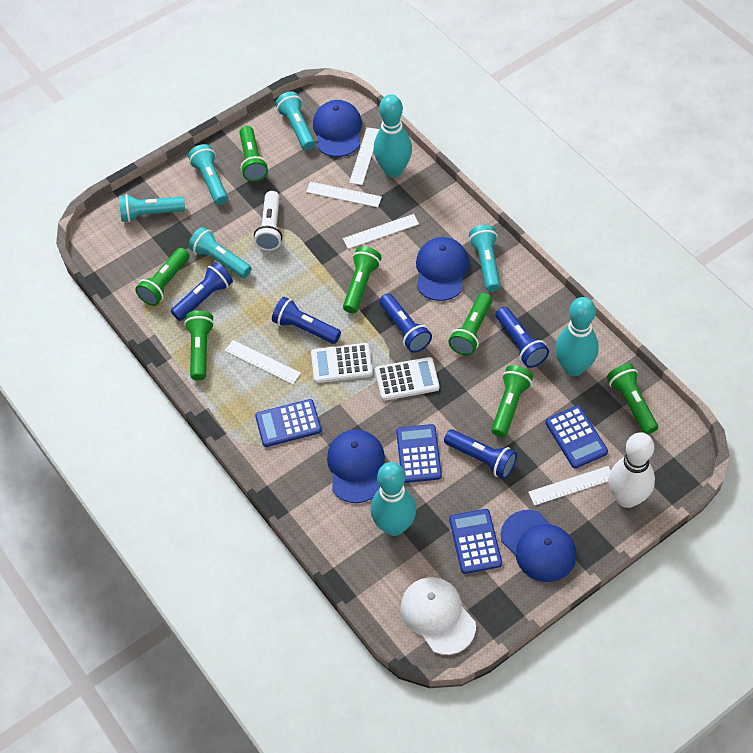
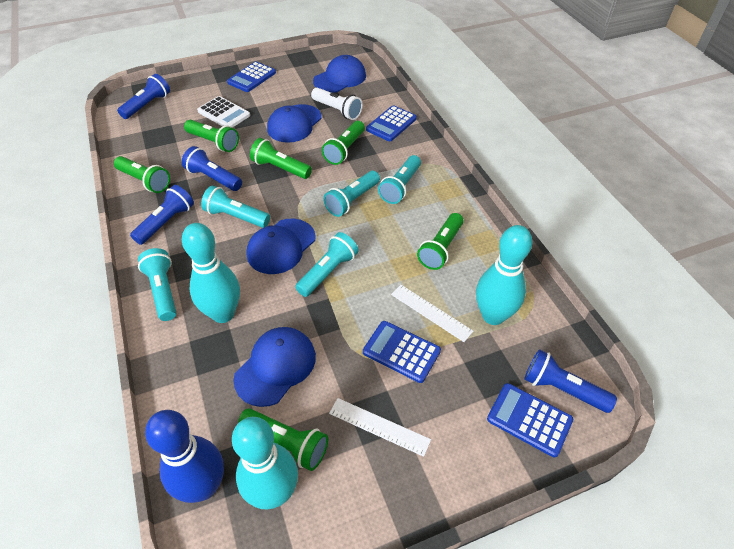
blue bowling pin: none = 0 -> [145,410,224,503] = 1
blue flashlight: [171,262,233,321] [272,297,341,344] [379,293,432,353] [444,429,517,479] [496,307,549,368] = 5 -> [117,74,170,119] [130,185,194,245] [182,146,242,191] [524,349,617,413] = 4
green flashlight: [135,248,189,306] [184,310,214,381] [239,126,268,182] [343,246,381,313] [448,293,492,355] [491,365,533,437] [607,364,658,434] = 7 -> [114,156,170,193] [184,120,239,152] [238,408,328,471] [250,138,312,179] [322,121,365,165] [417,213,464,270] = 6
white bowling pin: [609,432,655,508] = 1 -> none = 0
white calculator: [311,343,373,383] [375,357,440,401] = 2 -> [197,96,250,128] = 1
white cap: [401,577,476,655] = 1 -> none = 0
white ruler: [225,340,301,384] [306,182,382,207] [343,214,419,249] [349,127,380,185] [528,466,611,506] = 5 -> [329,398,431,457] [391,285,473,342] = 2

